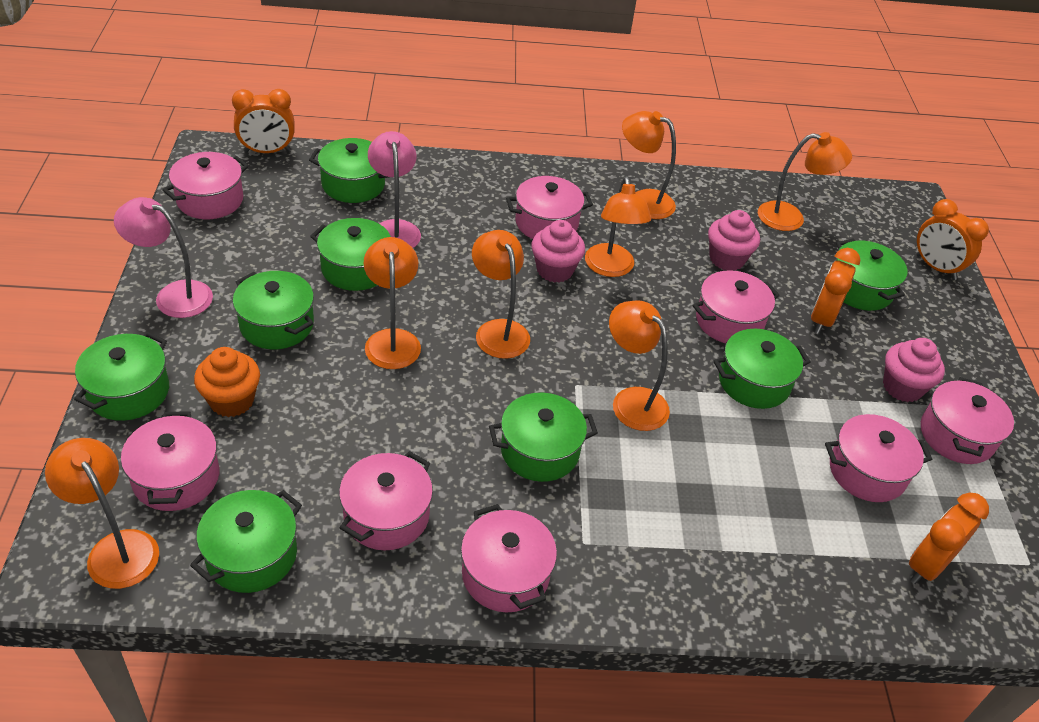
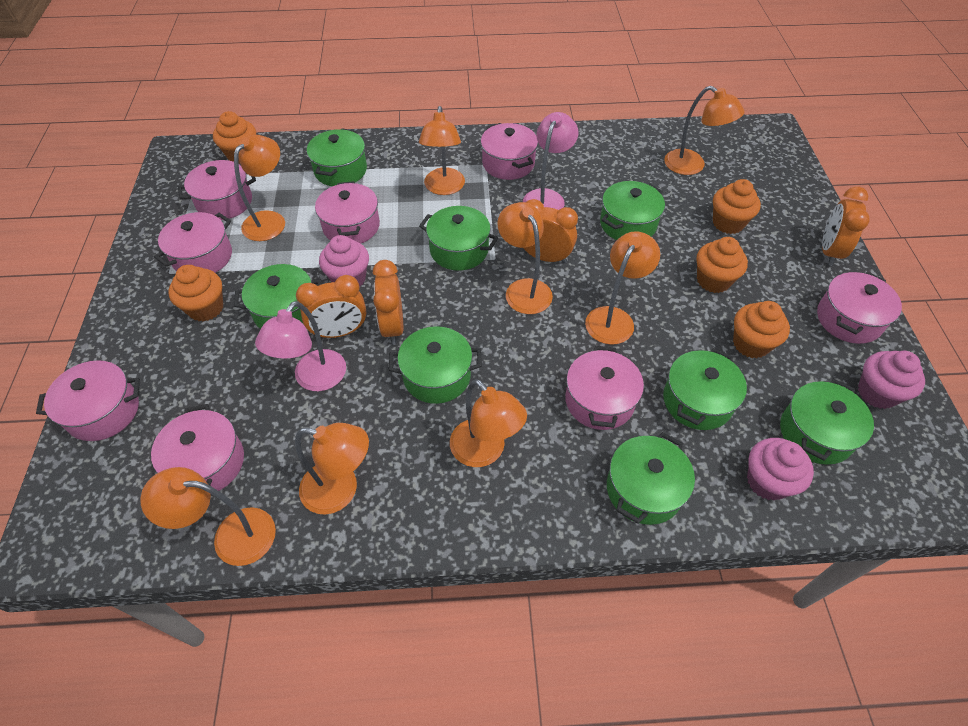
orange cupcake: [194,347,260,417] = 1 -> [168,265,223,322] [213,111,256,164] [696,237,748,293] [713,179,761,234] [733,301,790,358] = 5
orange lamp: [45,438,159,589] [363,237,421,369] [472,230,530,359] [585,177,651,277] [609,300,670,431] [622,111,676,219] [758,132,852,231] = 7 -> [140,467,276,566] [234,135,285,241] [295,423,369,515] [419,106,465,195] [450,379,527,467] [497,202,553,314] [585,231,660,345] [664,86,745,175] = 8

